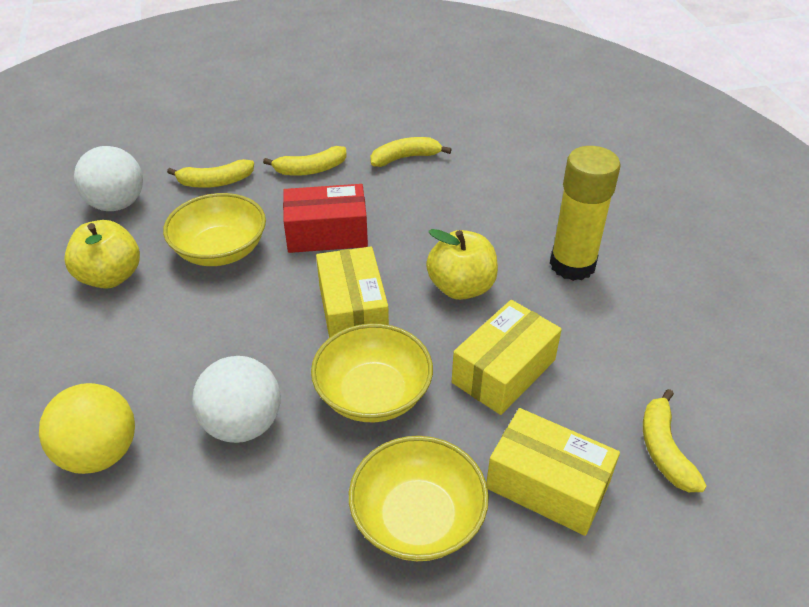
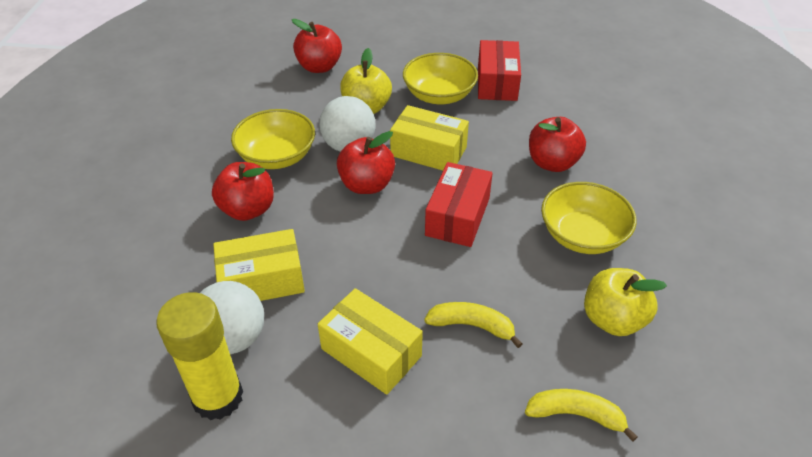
red apple: none = 0 -> [212,162,274,221] [292,19,342,73] [337,131,395,194] [529,117,586,172] = 4
red box: [283,184,368,253] = 1 -> [425,162,493,247] [478,40,521,101] = 2
yellow ball: [39,383,135,474] = 1 -> none = 0
yellow banana: [167,159,254,188] [263,146,347,176] [370,137,452,167] [643,389,707,492] = 4 -> [424,302,522,348] [525,389,638,442] = 2

